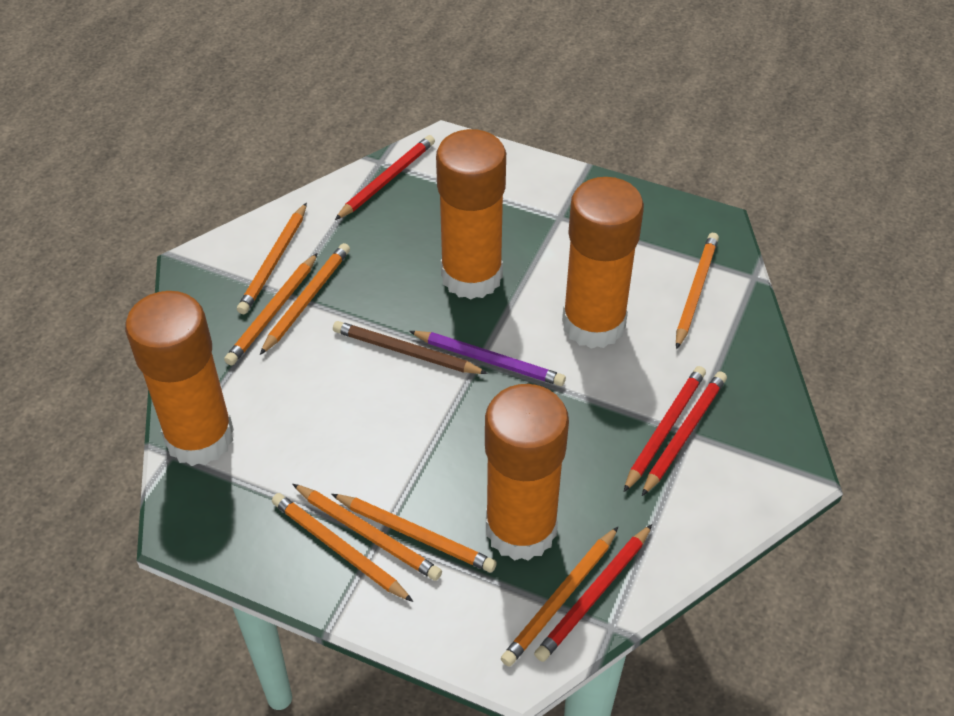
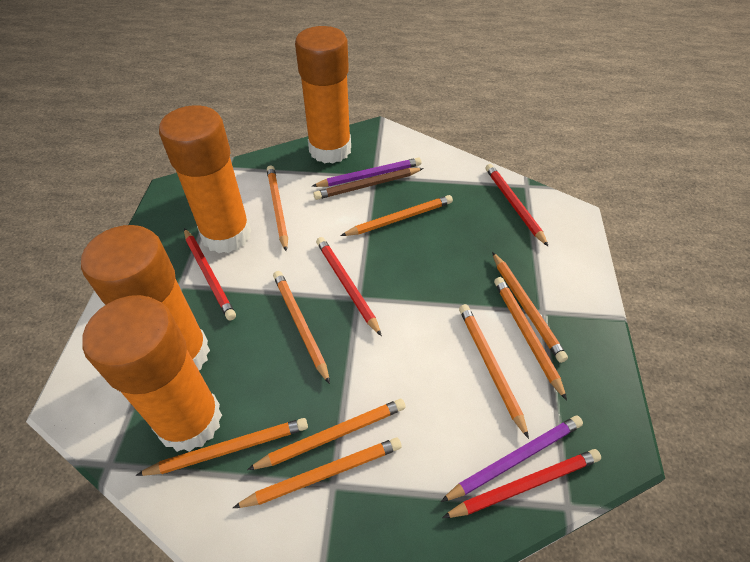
orange pencil: [224,253,318,366] [237,202,307,314] [260,243,350,355] [272,493,413,602] [292,484,442,581] [332,494,497,572] [501,527,618,667] [676,233,719,349] = 8 -> [136,418,308,476] [233,437,402,508] [247,399,406,470] [267,165,288,251] [273,271,330,384] [341,195,453,236] [459,304,529,439] [492,252,568,363] [494,277,567,400] = 9
purple pencil: [409,331,566,386] = 1 -> [312,157,421,187] [441,416,583,502] = 2

